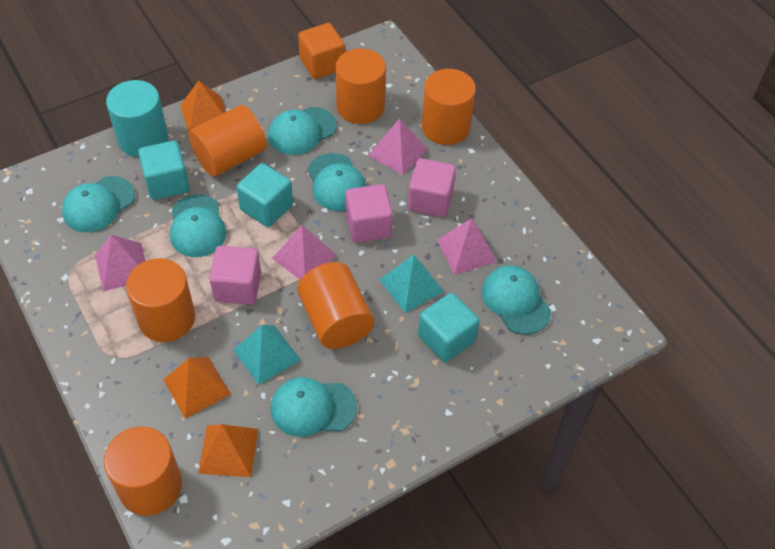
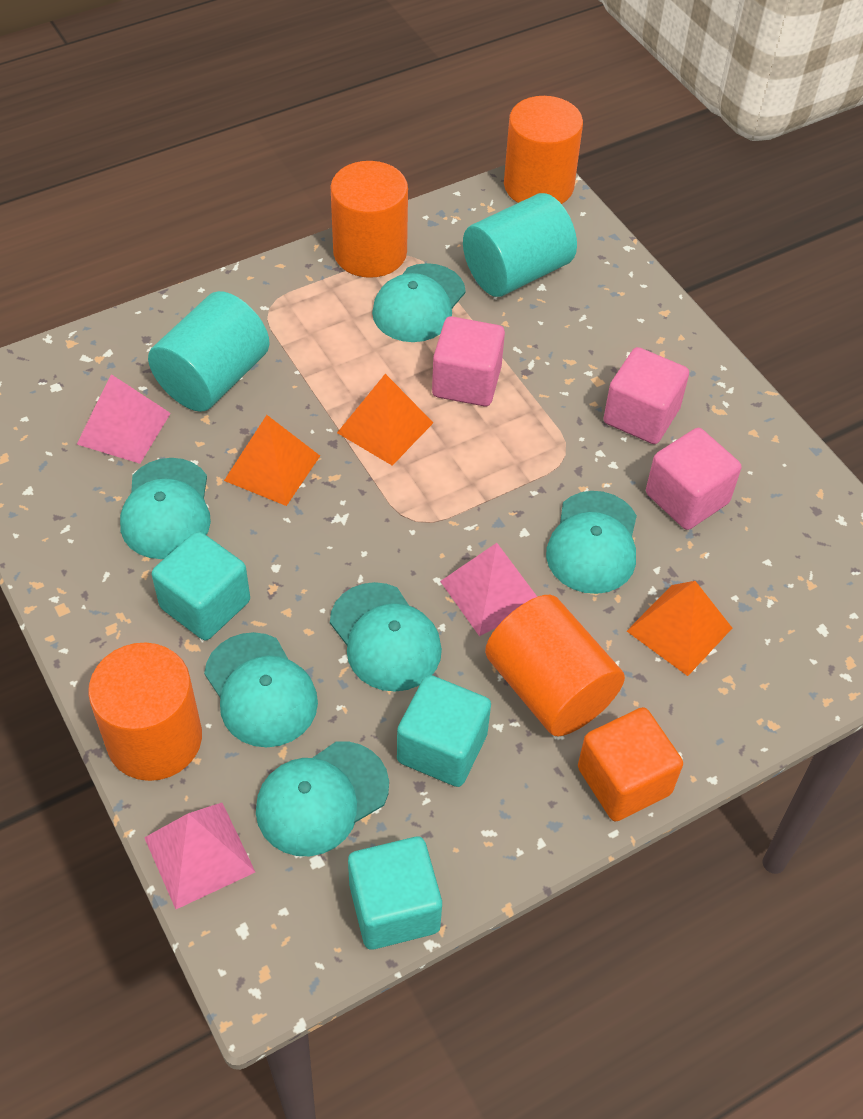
orange cylinder: [104,426,182,516] [126,258,195,342] [189,105,266,177] [297,262,374,349] [335,48,386,124] [422,69,476,145] = 6 -> [88,642,202,781] [330,161,408,278] [485,595,625,737] [504,96,583,204] = 4
pink pyramid: [95,235,146,292] [272,225,337,280] [368,118,427,175] [437,219,496,275] = 4 -> [77,374,171,464] [144,803,255,909] [440,543,537,636] = 3
turquoise cylinder: [106,80,168,157] = 1 -> [148,291,270,412] [463,193,577,297] = 2
turquoise pyramid: [233,325,301,385] [379,254,444,313] = 2 -> none = 0

